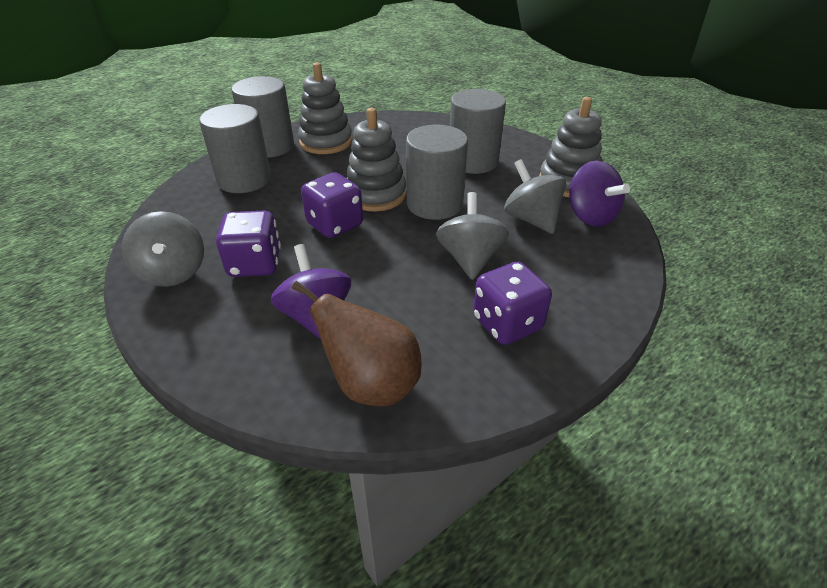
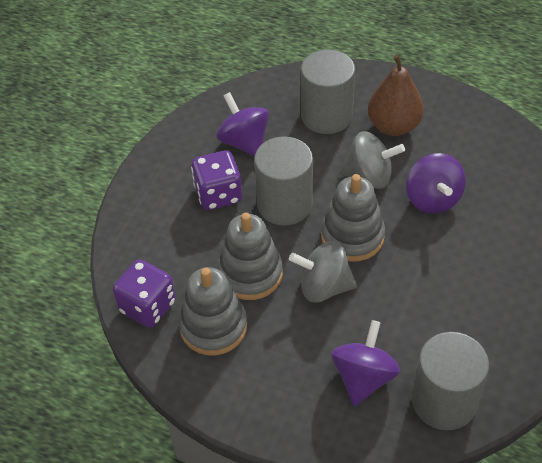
grey cylinder: [199,104,271,193] [231,76,294,158] [406,125,468,220] [450,89,506,174] = 4 -> [254,136,313,225] [301,50,355,134] [412,332,489,430] = 3
grey spinning top: [122,211,204,287] [436,192,509,280] [504,159,566,234] = 3 -> [289,241,357,303] [340,131,405,189] = 2
purple dice: [216,210,281,277] [301,172,363,238] [473,262,552,345] = 3 -> [113,259,176,328] [191,150,242,210] = 2
purple spinning top: [271,244,351,339] [569,160,630,227] = 2 -> [217,92,269,157] [331,320,400,406] [406,153,466,214] = 3

